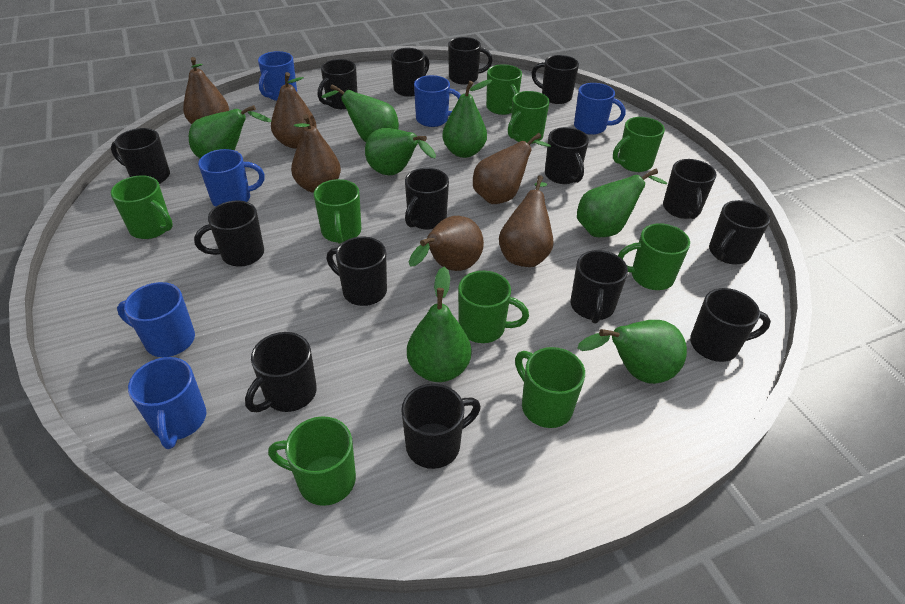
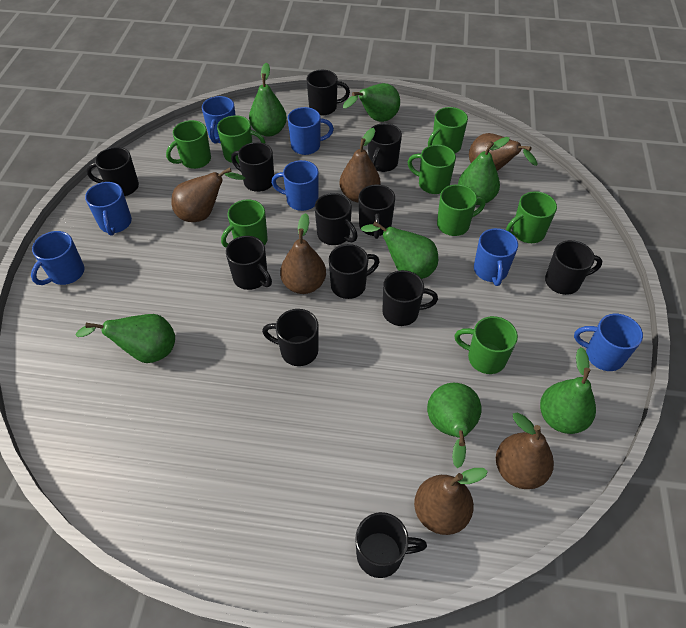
black mug: [111,128,170,184] [194,201,264,267] [245,332,317,412] [318,59,357,109] [327,237,387,306] [391,48,430,97] [401,384,481,469] [405,168,449,230] [448,37,493,84] [532,55,579,104] [545,127,589,184] [570,250,628,324] [663,159,716,219] [690,288,771,362] [709,200,770,264] = 15 -> [86,147,139,196] [226,236,272,290] [231,142,274,192] [262,309,319,366] [307,70,350,115] [315,193,358,245] [329,244,380,299] [355,512,427,578] [359,184,395,239] [368,123,402,172] [383,270,438,326] [545,240,602,295] = 12
blue mug: [117,282,195,357] [128,357,206,449] [198,149,265,207] [258,51,297,101] [414,75,461,127] [574,83,626,135] = 6 -> [31,231,84,285] [85,182,132,236] [202,96,235,144] [271,160,319,211] [288,107,334,155] [474,228,518,286] [574,314,643,371] = 7
green mug: [111,175,173,239] [268,416,356,506] [314,179,361,244] [458,271,529,343] [486,64,522,115] [508,91,550,144] [515,347,585,428] [613,117,665,172] [618,223,690,290] = 9 -> [166,120,211,169] [217,115,265,164] [221,199,268,248] [408,145,456,194] [428,107,468,153] [437,184,486,236] [454,316,518,374] [506,191,557,243] = 8

